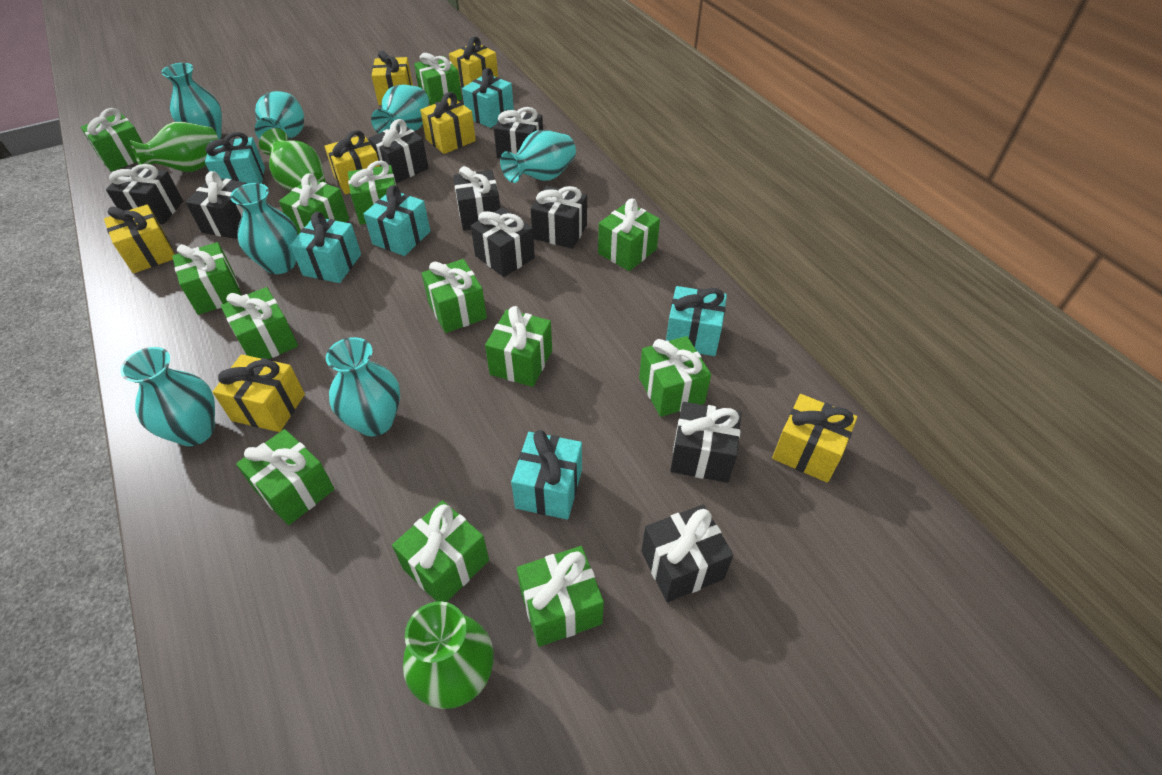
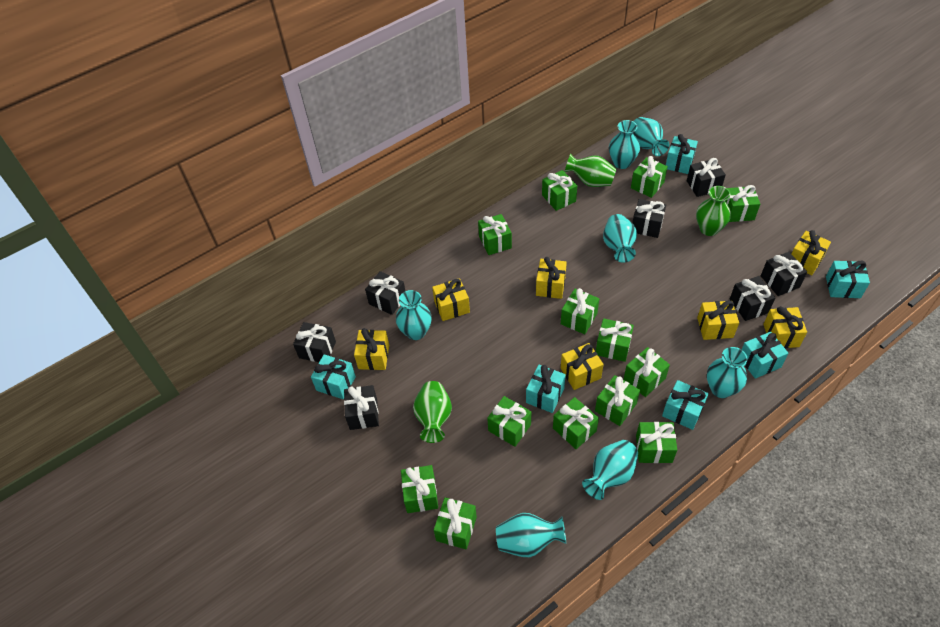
black gift: [106,164,183,224] [186,171,246,239] [368,119,429,183] [453,166,500,231] [471,207,535,277] [494,107,543,159] [531,186,587,249] [641,504,733,602] [670,402,741,483] = 9 -> [293,322,336,362] [344,385,379,430] [365,271,405,315] [632,199,666,238] [687,158,726,197] [730,276,775,321] [761,252,807,296] = 7

